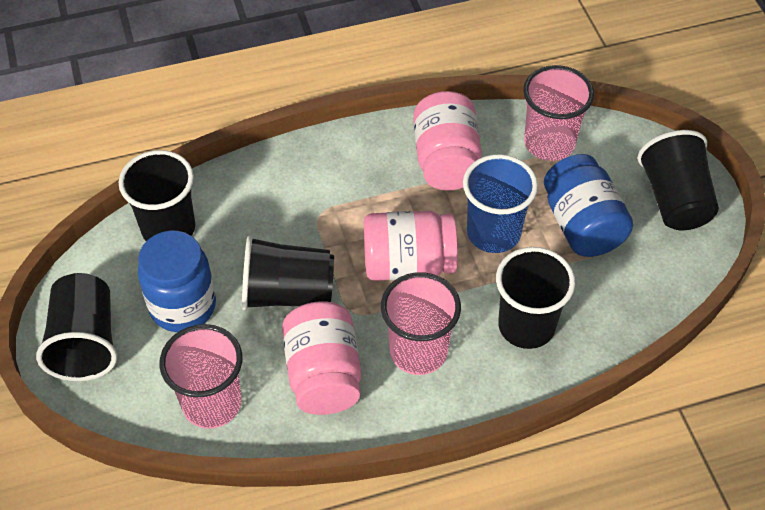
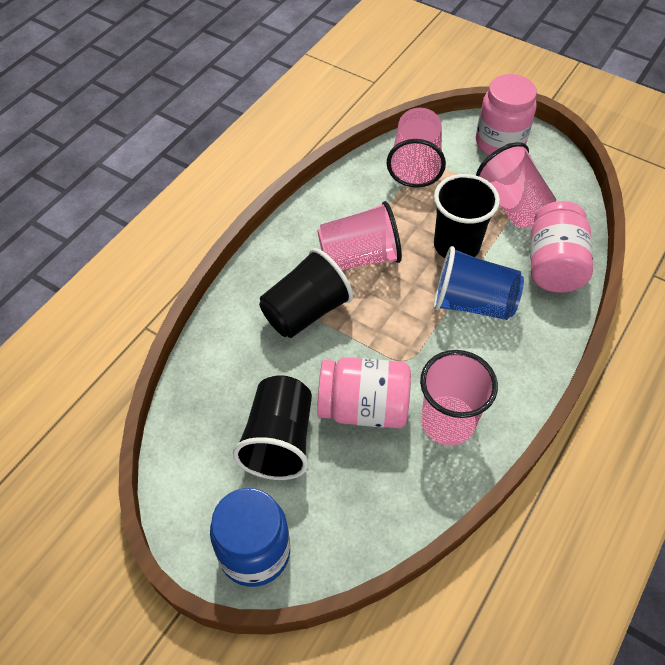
black cup: [36,273,117,381] [119,150,195,241] [242,235,334,310] [496,247,575,349] [638,130,719,230] = 5 -> [233,375,312,480] [259,248,353,338] [434,174,500,258] = 3
blue jar: [138,231,216,332] [544,154,633,257] = 2 -> [210,488,290,587] = 1
pink cup: [159,324,242,429] [381,272,461,375] [523,65,594,161] = 3 -> [317,201,402,270] [387,108,446,188] [420,350,498,446] [476,142,556,228] = 4

